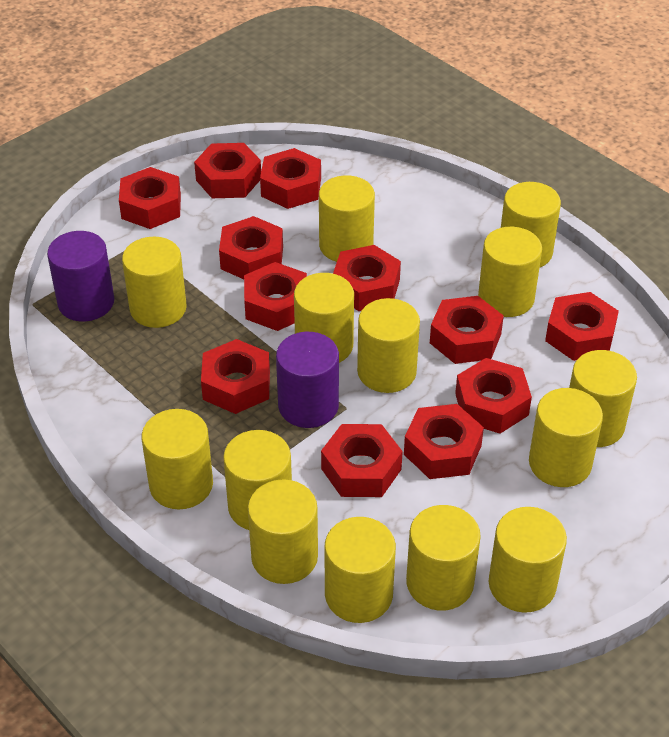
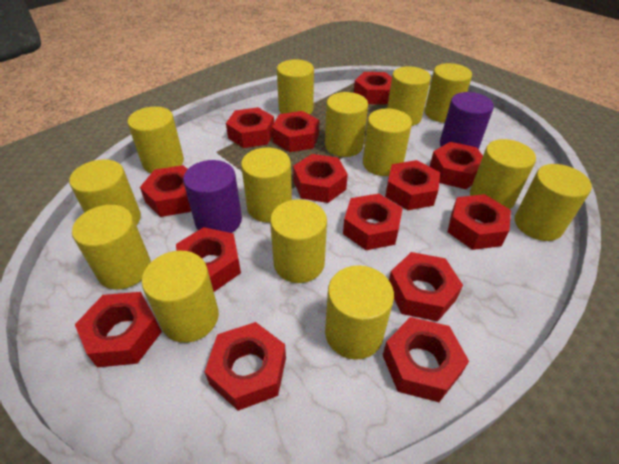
red nut: [119,167,181,229] [194,143,261,198] [201,339,270,414] [219,216,283,279] [244,262,307,331] [260,148,321,209] [321,424,403,497] [333,245,401,311] [404,404,484,479] [430,296,504,364] [455,358,532,434] [545,292,619,361] = 12 -> [75,292,162,367] [140,165,191,217] [176,227,241,292] [205,322,286,411] [226,107,274,148] [272,111,319,152] [293,154,348,203] [343,193,403,250] [354,72,392,104] [383,317,469,402] [385,160,440,210] [389,252,463,322] [429,142,483,189] [447,194,511,250] = 14

